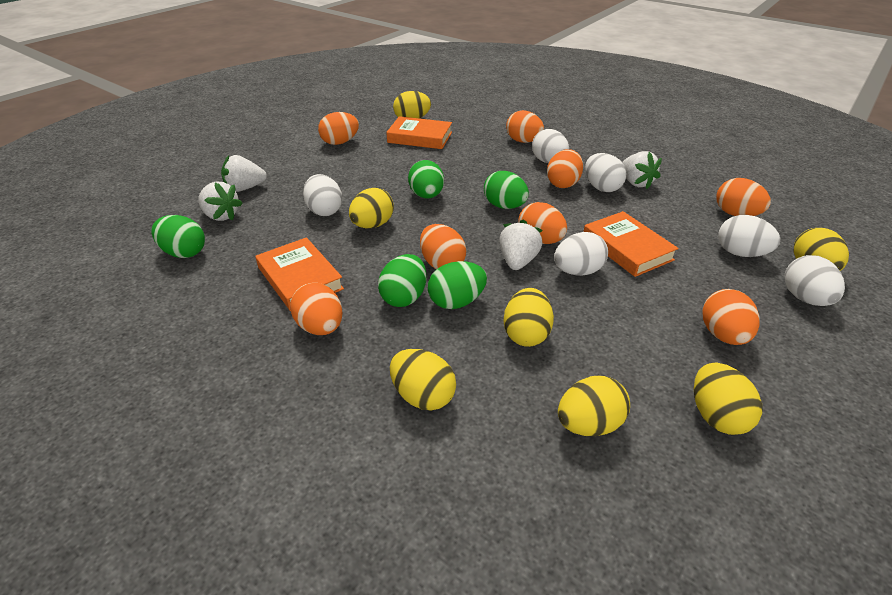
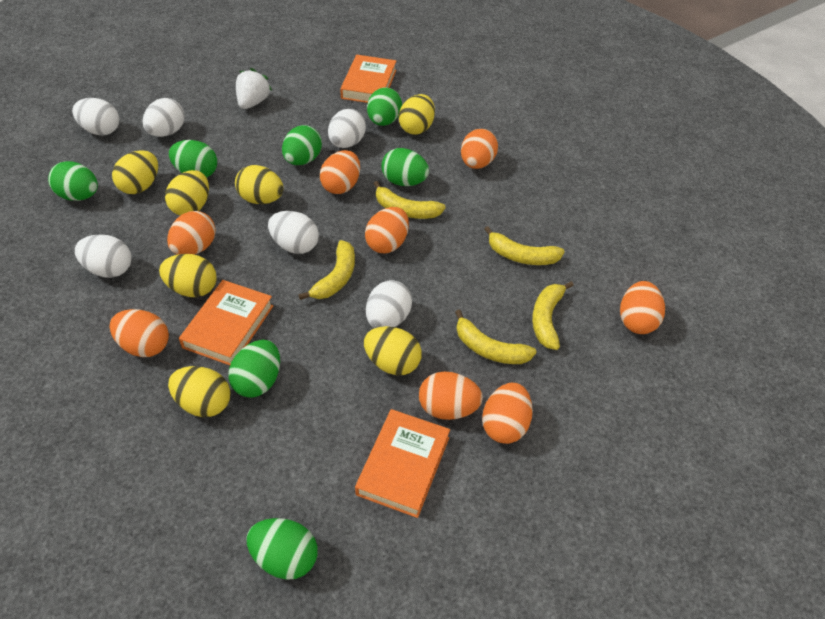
green egg: [152,215,205,258] [378,254,427,307] [408,160,444,199] [428,261,487,309] [484,171,529,209] = 5 -> [48,161,98,201] [169,140,217,178] [228,340,280,398] [247,518,318,580] [282,125,322,165] [367,88,402,126] [382,148,429,186] = 7
white strawberry: [198,181,243,221] [221,155,267,192] [499,220,543,270] [622,151,662,189] = 4 -> [236,68,272,109] = 1
yellow banana: none = 0 -> [299,240,355,300] [373,181,446,219] [455,309,537,364] [484,226,565,265] [532,281,574,350] = 5

